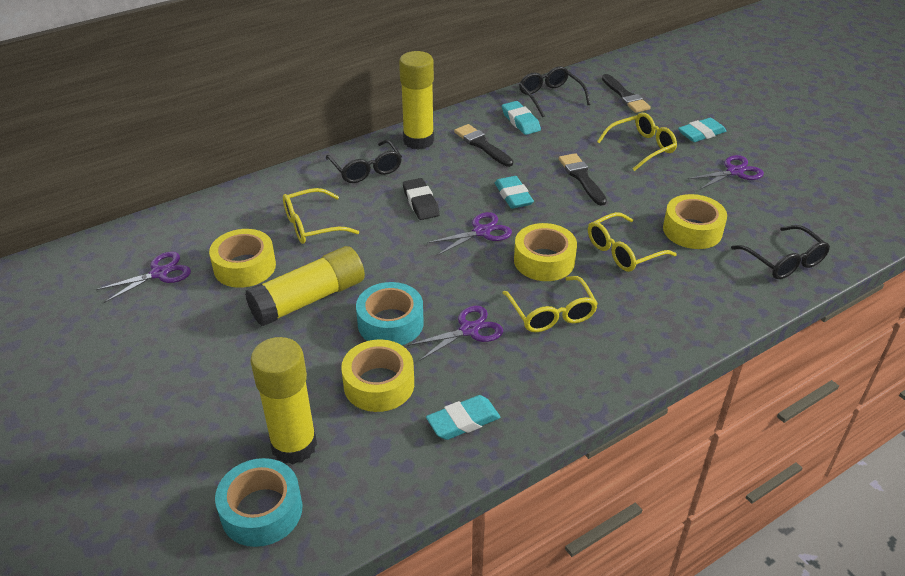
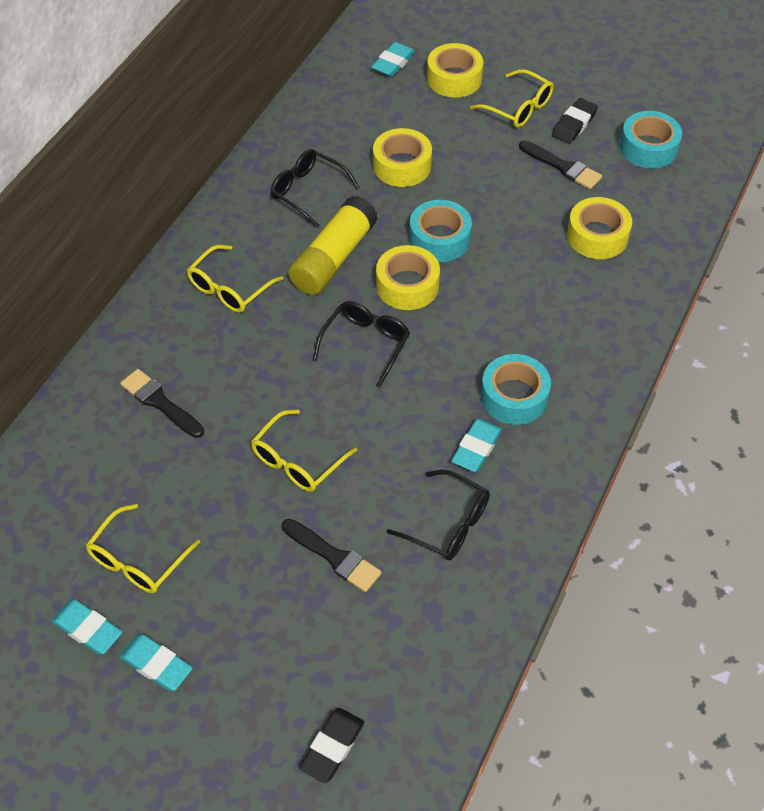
black eraser: [403,178,440,220] = 1 -> [299,708,364,783] [552,98,598,144] = 2
purple scissors: [96,252,191,303] [407,306,503,361] [427,212,512,255] [688,155,764,190] = 4 -> none = 0
turquoise tape: [215,458,303,547] [356,282,424,345] = 2 -> [409,200,472,262] [481,354,551,425] [620,111,682,169] = 3
yellow glue stick: [245,246,365,326] [250,337,317,464] [399,51,434,150] = 3 -> [288,196,378,295] = 1

